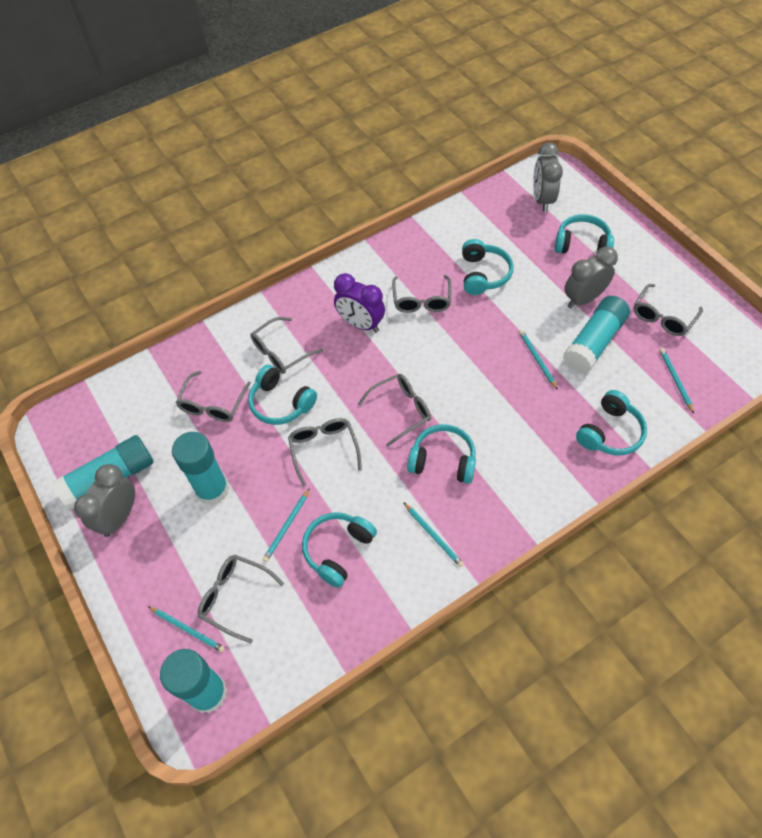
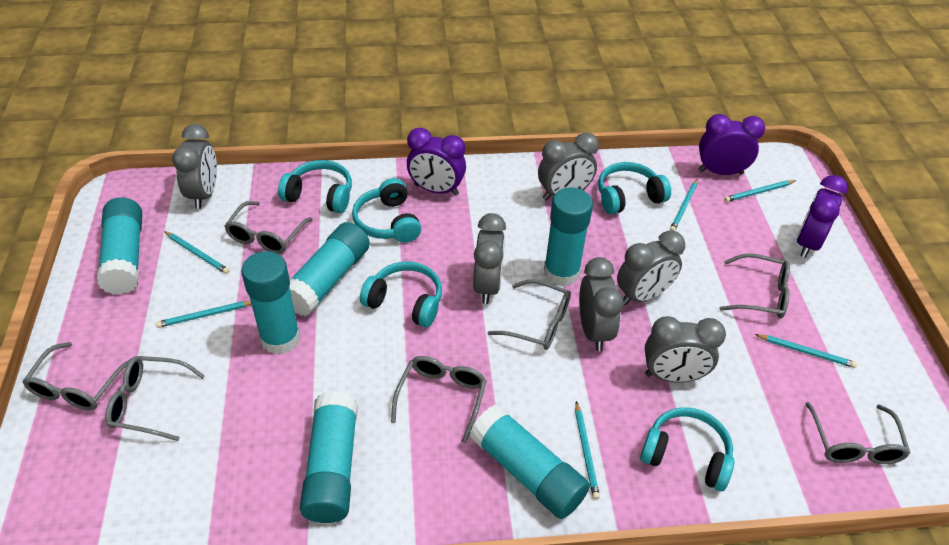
grey clock: [74,464,135,537] [533,143,563,212] [564,247,618,308] = 3 -> [172,124,217,209] [473,213,506,304] [538,133,599,200] [579,257,623,351] [617,231,685,305] [645,316,726,382] = 6
purple clock: [334,273,385,332] = 1 -> [407,128,466,196] [698,114,765,175] [797,175,848,258] = 3
turquoise glue stick: [52,435,154,510] [160,649,227,713] [172,432,229,505] [563,296,630,374] = 4 -> [97,197,142,295] [241,251,300,355] [289,222,370,316] [300,391,358,523] [470,405,590,519] [544,187,593,286] = 6
turquoise headphones: [248,365,317,425] [302,512,377,588] [407,424,476,484] [462,239,514,295] [555,214,614,253] [576,390,647,455] = 6 -> [278,160,352,213] [352,178,421,243] [360,261,442,327] [598,162,671,214] [640,407,735,491] = 5
turquoise pencil: [148,606,225,653] [263,488,310,562] [403,502,464,567] [519,330,558,390] [659,348,694,413] = 5 -> [156,301,251,328] [164,231,230,274] [575,401,600,500] [670,179,698,231] [724,180,796,202] [755,334,857,368] = 6

